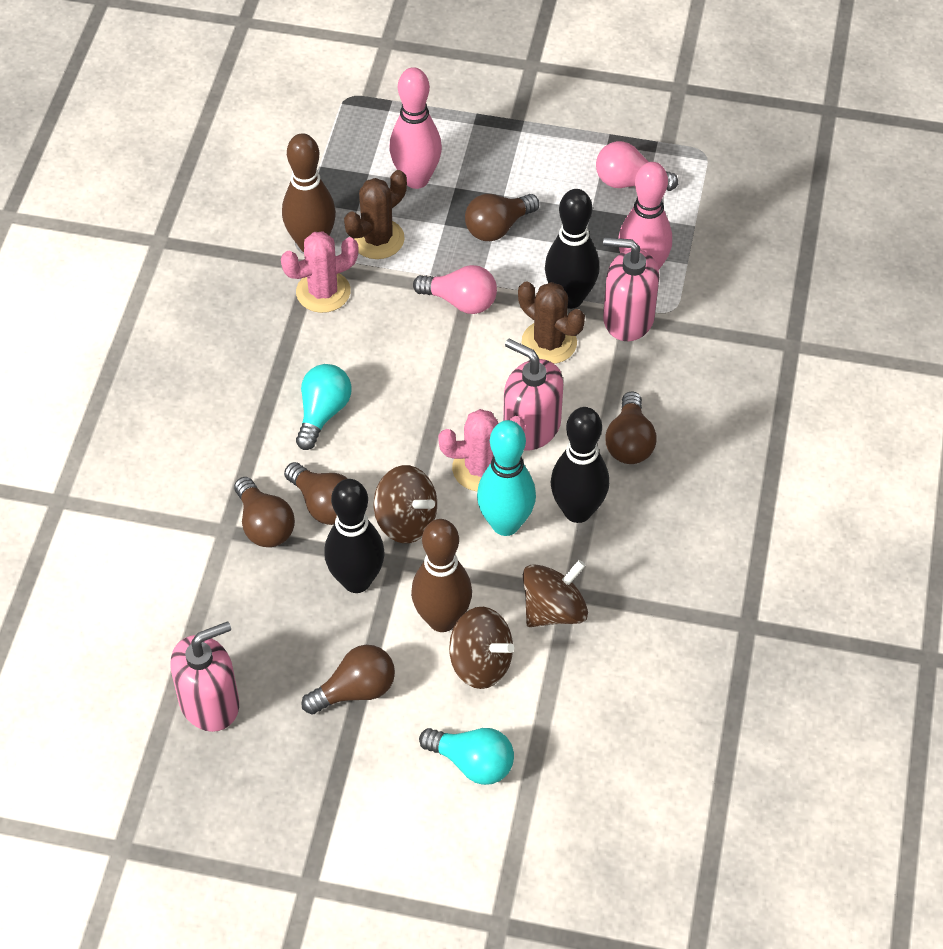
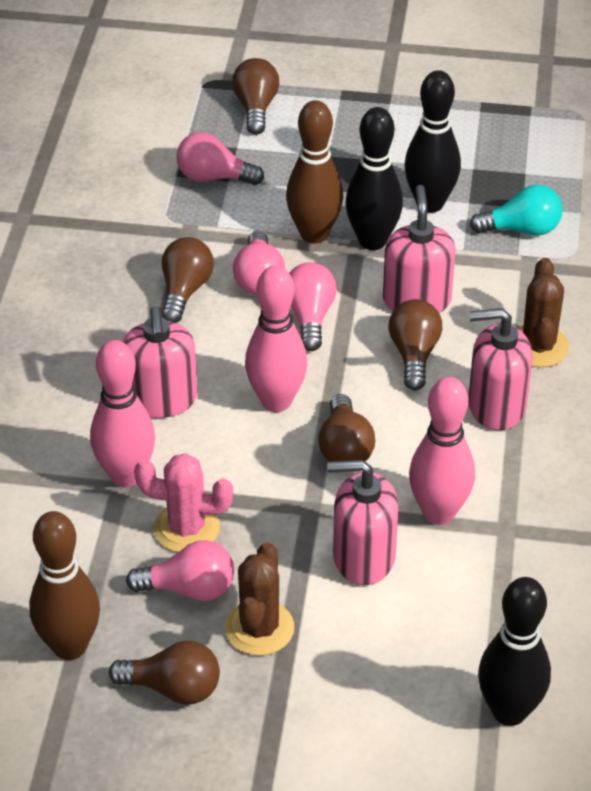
brown spinning top: [374,465,437,543] [449,607,514,689] [523,560,588,627] = 3 -> none = 0
pink bowling pin: [389,67,442,189] [618,162,672,269] = 2 -> [90,340,155,488] [245,266,307,412] [409,377,475,525] = 3
pink cactus: [281,232,359,313] [438,409,525,492] = 2 -> [134,453,233,552] = 1
pink light bulb: [413,265,497,314] [596,141,678,191] = 2 -> [126,540,234,601] [176,132,264,185] [233,231,285,295] [289,262,337,351] = 4
pink soap dispenser: [170,621,239,732] [503,339,563,451] [603,237,659,341] = 3 -> [122,306,197,418] [327,460,399,585] [383,185,456,313] [468,308,533,430] = 4
turquoise bowling pin: [477,420,536,536] = 1 -> none = 0
turquoise light bulb: [296,364,351,450] [419,728,514,785] = 2 -> [470,185,563,236] = 1

